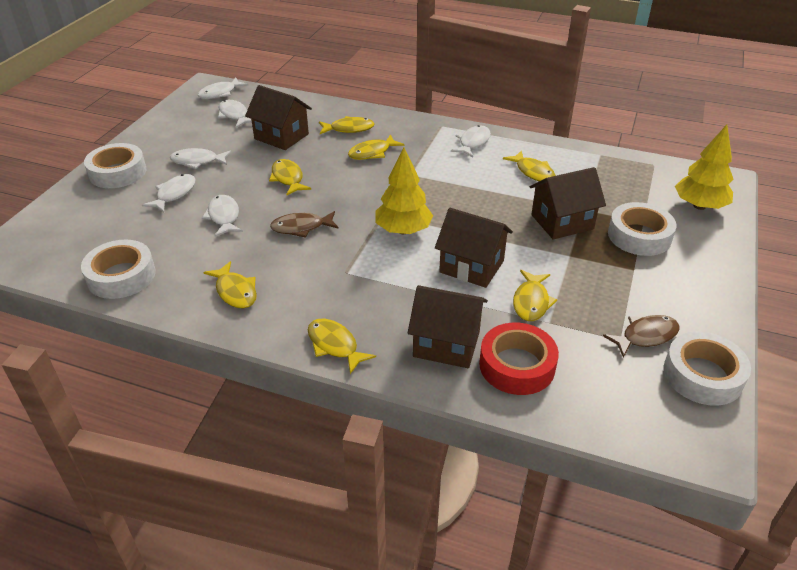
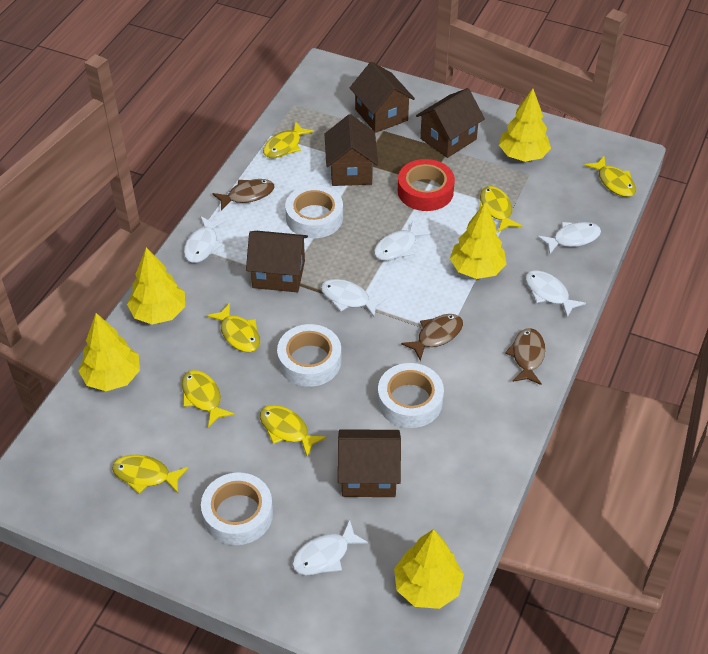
brown fish: [270,211,339,238] [603,315,679,358] = 2 -> [212,179,274,211] [401,314,463,361] [505,328,545,385] = 3
brown house: [245,85,312,150] [408,285,488,368] [435,208,513,288] [530,167,606,240] = 4 -> [246,231,308,292] [325,114,378,186] [338,429,401,497] [350,62,415,133] [416,88,485,158] = 5
yellow tree: [375,148,433,234] [675,125,733,210] = 2 -> [79,313,140,391] [127,247,185,324] [394,529,464,609] [450,203,506,279] [499,89,551,162] = 5

